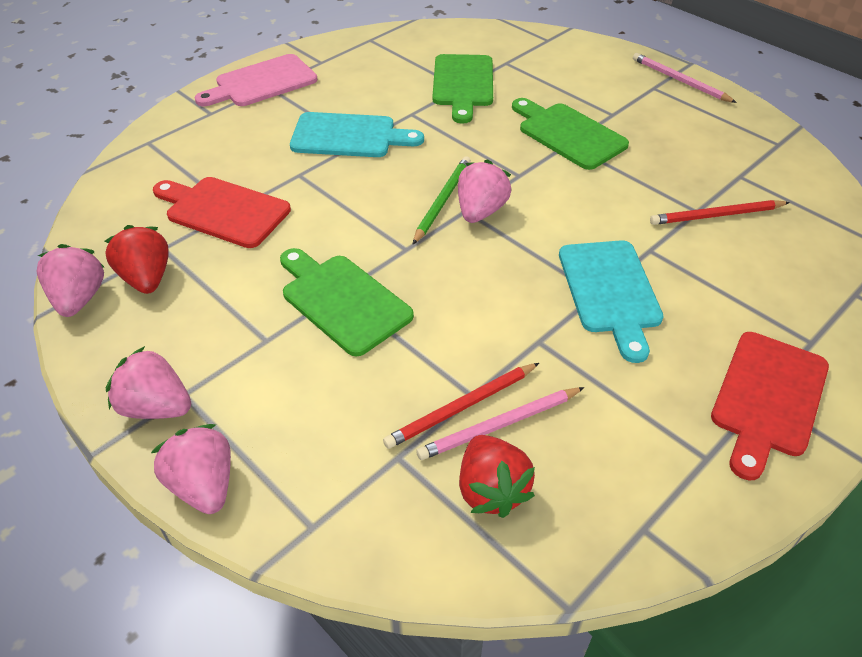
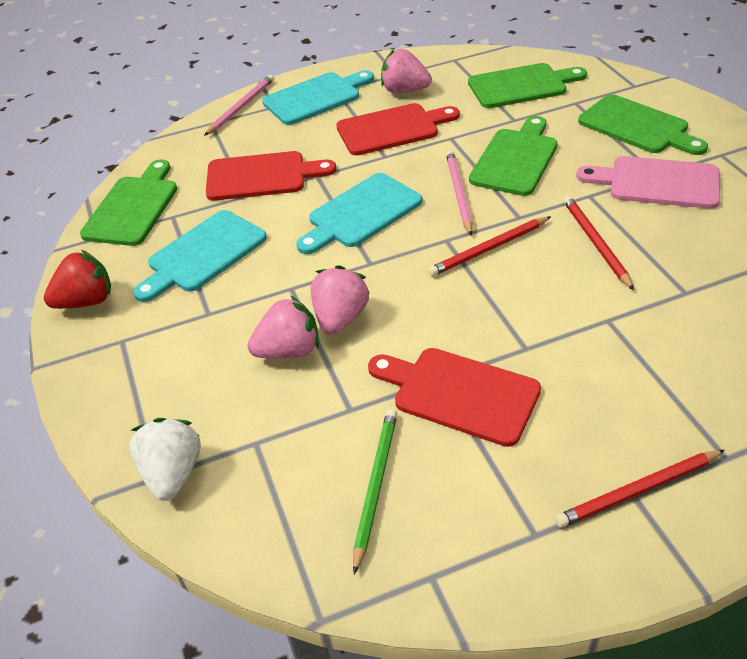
green cutting board: [280,248,414,356] [432,54,493,123] [512,98,629,170] = 3 -> [80,159,177,246] [468,63,587,108] [469,116,558,196] [578,94,708,155] = 4
pink strawberry: [37,244,105,317] [106,346,191,419] [151,424,231,514] [458,159,511,223] = 4 -> [247,295,319,359] [311,265,369,335] [381,48,432,93] = 3
red cutting board: [153,177,291,248] [711,332,829,480] = 2 -> [206,151,337,201] [336,103,460,155] [368,348,541,447] = 3
red pencil: [383,363,539,449] [650,200,790,225] = 2 -> [428,216,551,276] [555,450,725,528] [563,196,634,290] = 3
red strawberry: [104,225,169,294] [459,435,535,518] = 2 -> [44,250,111,309] = 1
turquoise cutting board: [290,112,424,157] [559,240,664,363] = 2 -> [133,210,267,302] [262,70,374,125] [296,173,422,254] = 3
white strawberry: none = 0 -> [129,418,201,501] = 1

